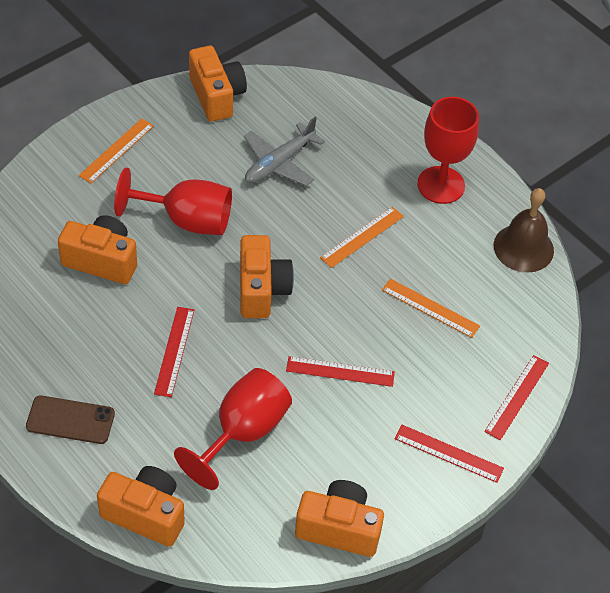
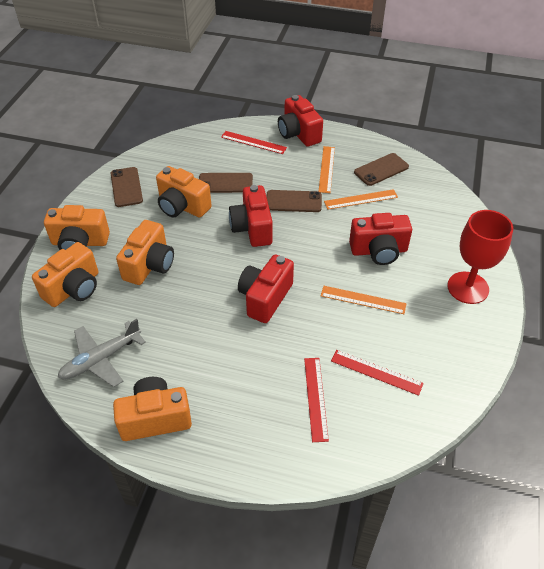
brown bell: [494,188,554,272] = 1 -> none = 0
brown phone: [26,395,115,444] = 1 -> [111,167,143,207] [199,173,253,193] [266,190,322,212] [354,153,409,186] = 4
red camera: none = 0 -> [229,185,273,247] [238,254,294,323] [278,95,323,147] [349,213,412,265] = 4
red goblet: [114,167,232,235] [174,368,292,490] [417,97,479,204] = 3 -> [447,210,513,304] = 1
red ruler: [154,307,194,397] [286,356,395,387] [395,425,504,483] [484,355,549,440] = 4 -> [221,131,287,154] [304,358,329,442] [331,350,424,396] = 3

